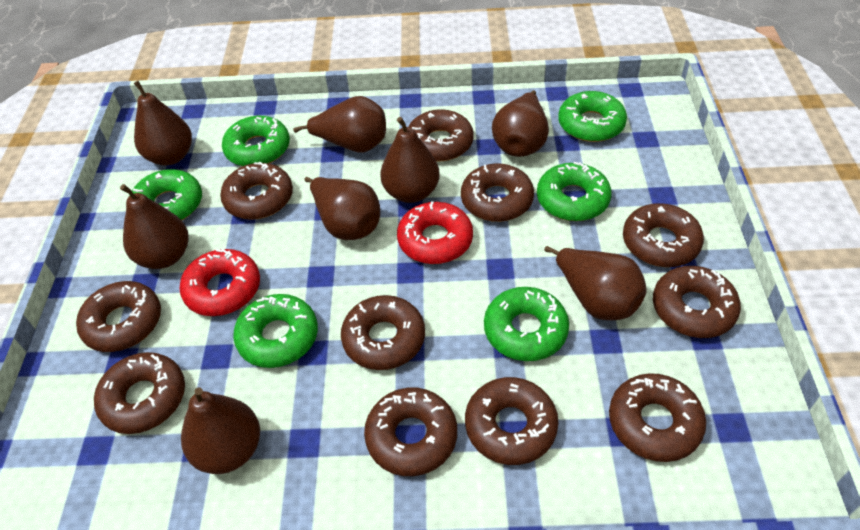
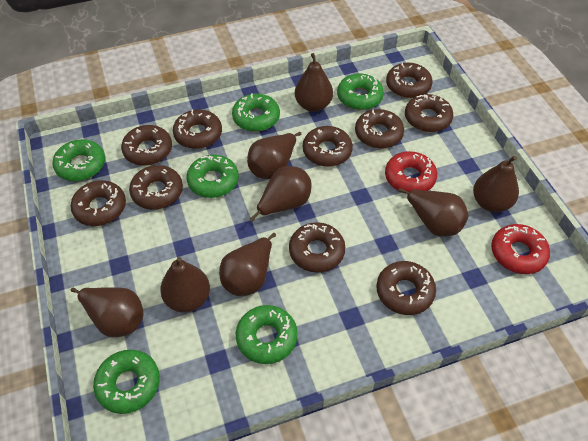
brown donut: [76,281,161,352] [94,352,185,434] [220,162,293,220] [341,295,425,370] [364,388,457,476] [408,109,474,161] [461,163,534,222] [465,377,559,465] [609,373,706,462] [623,203,704,267] [653,266,741,338] = 11 -> [71,180,126,226] [121,125,172,166] [129,165,183,209] [173,109,222,149] [289,222,345,273] [303,126,353,167] [355,109,404,148] [376,261,436,315] [386,63,433,98] [405,94,453,132] = 10

